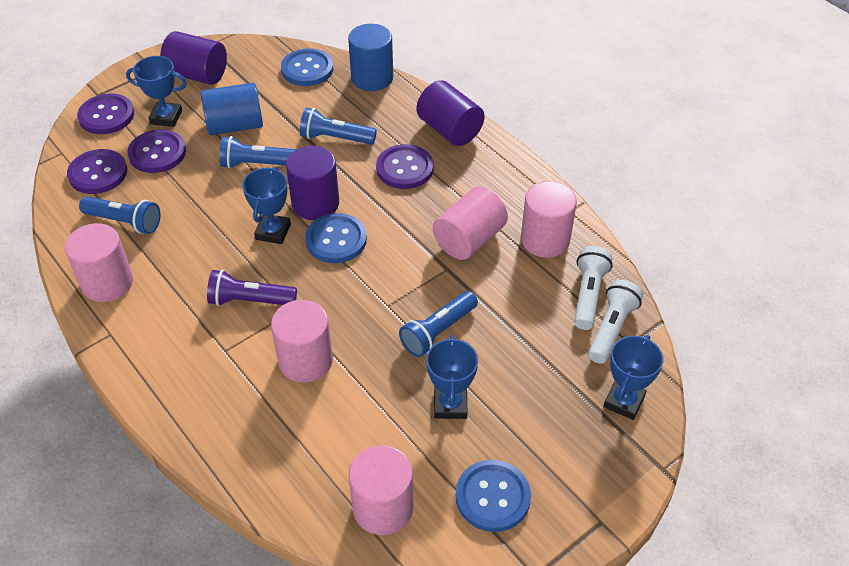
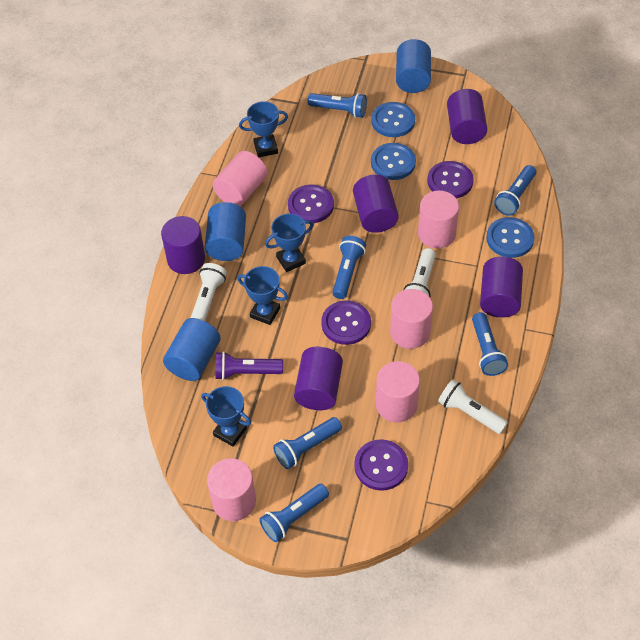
blue cylinder: [201,83,263,135] [348,24,393,91] = 2 -> [163,318,221,381] [205,202,246,261] [396,39,431,93] = 3
blue flashlight: [79,196,160,234] [219,136,297,169] [300,108,377,145] [399,291,478,357] = 4 -> [259,484,329,542] [273,417,342,469] [308,93,367,118] [332,236,366,299] [472,312,508,376] [494,165,536,216] = 6
purple cylinder: [160,31,227,85] [286,146,339,220] [416,80,485,146] = 3 -> [161,216,205,274] [294,347,343,410] [353,174,399,233] [447,89,487,144] [480,256,523,318] = 5
white flashlight: [574,246,613,330] [588,280,643,364] = 2 -> [191,263,227,321] [403,248,436,297] [438,379,508,434] = 3

